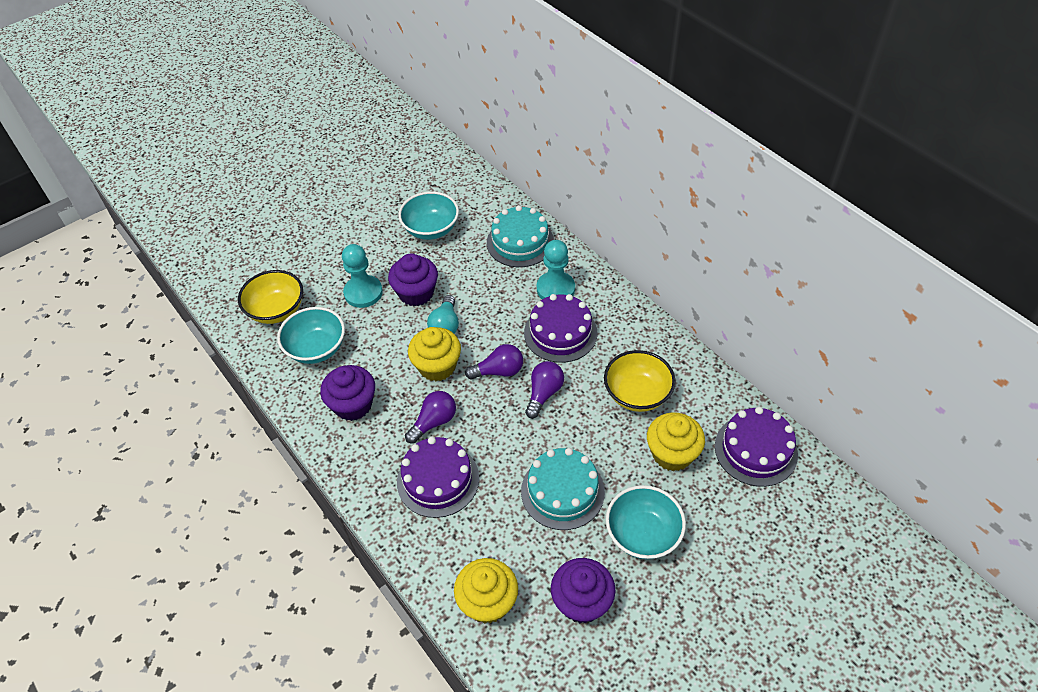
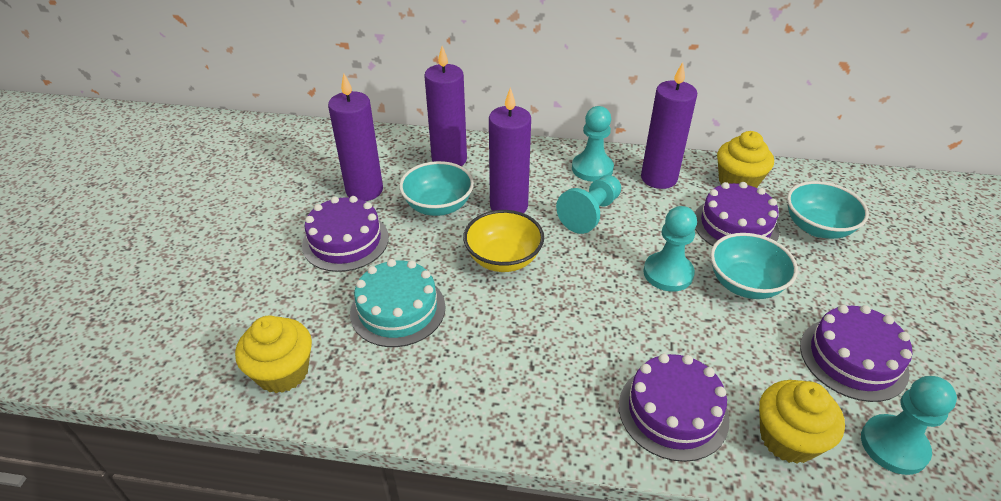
purple cake: [397,437,479,518] [524,294,597,363] [715,407,798,487] = 3 -> [302,196,389,272] [619,354,730,462] [695,182,779,246] [800,305,912,402] = 4
purple candle: none = 0 -> [328,74,383,201] [424,46,467,166] [489,87,531,213] [641,62,697,189] = 4
purple cupcake: [320,365,375,421] [388,253,438,306] [551,558,616,624] = 3 -> none = 0
purple light bulb: [405,391,456,444] [465,344,523,379] [525,361,564,418] = 3 -> none = 0
turquoise cake: [487,205,554,267] [521,448,605,530] = 2 -> [350,259,445,347] = 1
turquoise light bulb: [427,295,459,333] = 1 -> none = 0
turquoise pawn: [342,244,383,308] [537,240,575,299] = 2 -> [556,175,621,234] [572,106,614,182] [643,206,697,292] [861,376,957,475] = 4
yellow bowl: [238,270,303,324] [604,350,676,412] = 2 -> [463,210,544,272] = 1

